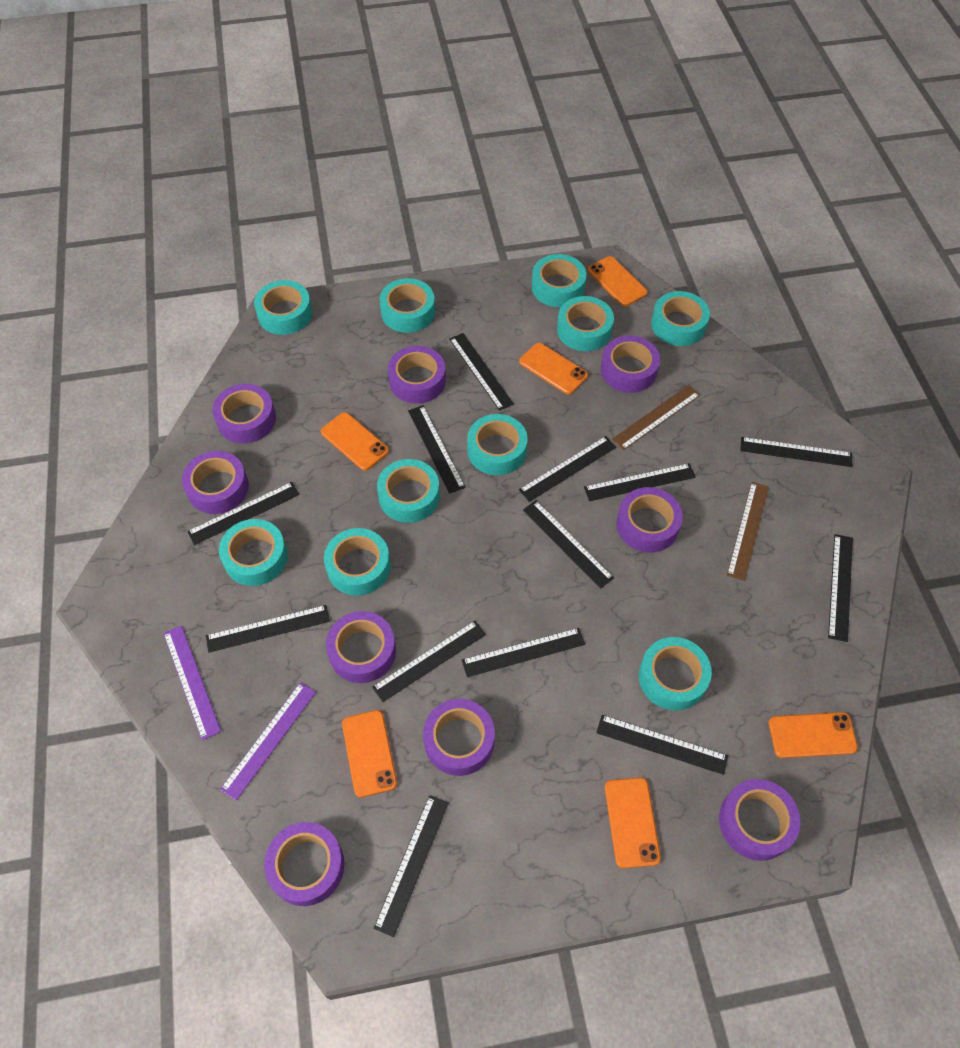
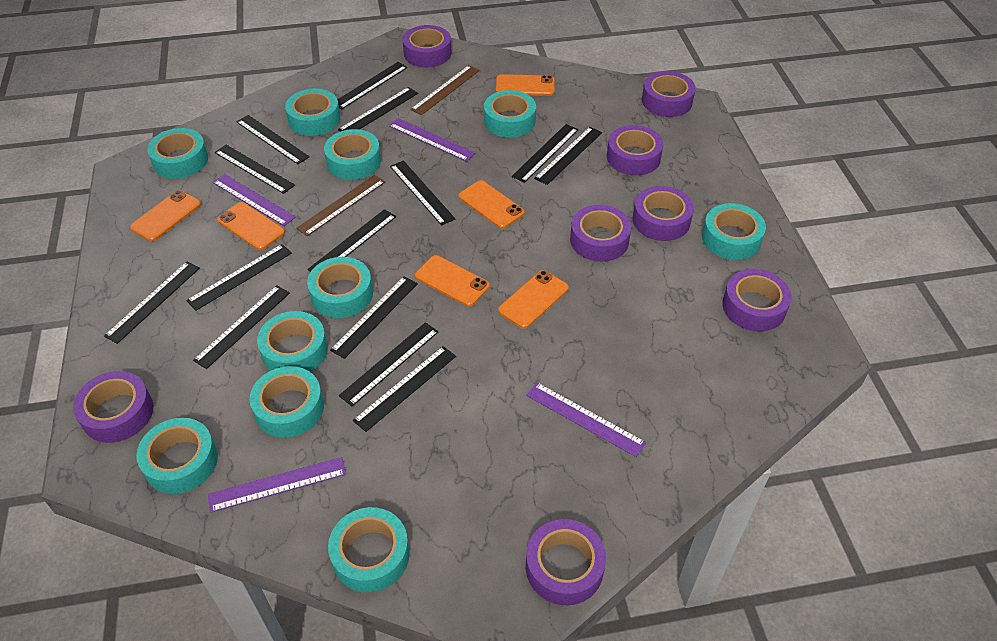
black ruler: [187,482,299,545] [206,605,330,653] [372,621,486,702] [374,795,449,937] [408,405,465,494] [449,333,514,411] [462,628,585,677] [519,436,616,502] [523,500,614,588] [584,463,695,501] [597,715,728,775] [740,437,852,467] [828,534,853,642] = 13 -> [104,261,200,344] [186,244,292,311] [193,285,290,369] [215,145,295,194] [236,115,310,164] [307,209,396,272] [330,276,418,359] [337,62,408,110] [338,87,418,132] [339,322,439,406] [353,346,456,432] [390,160,455,226] [512,124,579,183] [534,127,602,185] = 14
purple ruler: [163,626,221,740] [220,682,316,800] = 2 -> [208,457,346,512] [213,174,296,226] [389,118,475,162] [526,382,646,457] = 4
purple tape: [182,451,249,514] [213,384,276,444] [264,822,345,906] [326,611,396,683] [388,346,446,404] [423,699,495,776] [601,335,660,393] [616,487,683,552] [719,779,800,861] = 9 -> [73,371,153,443] [403,25,451,67] [526,519,606,605] [570,205,631,262] [607,125,663,175] [633,186,694,241] [642,71,696,117] [722,269,792,331] = 8

